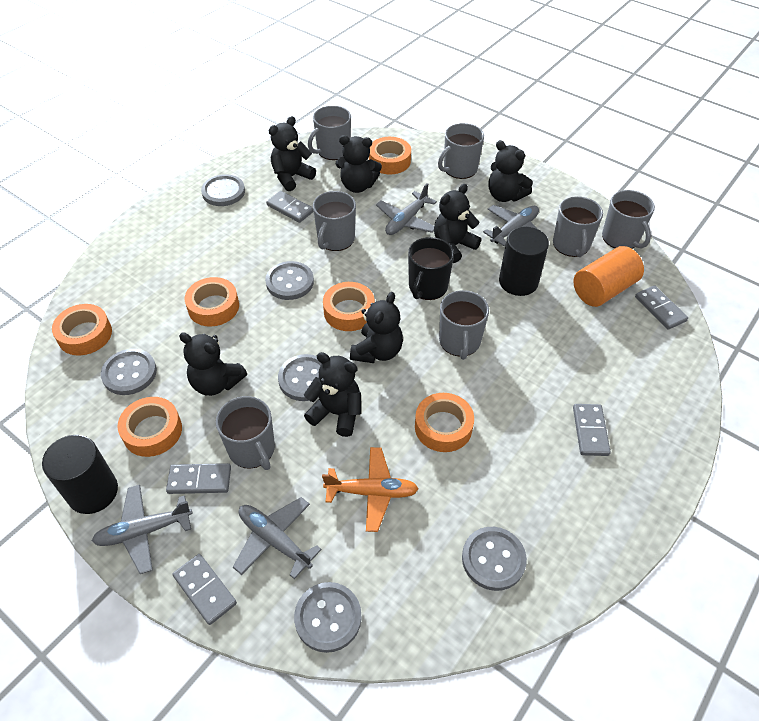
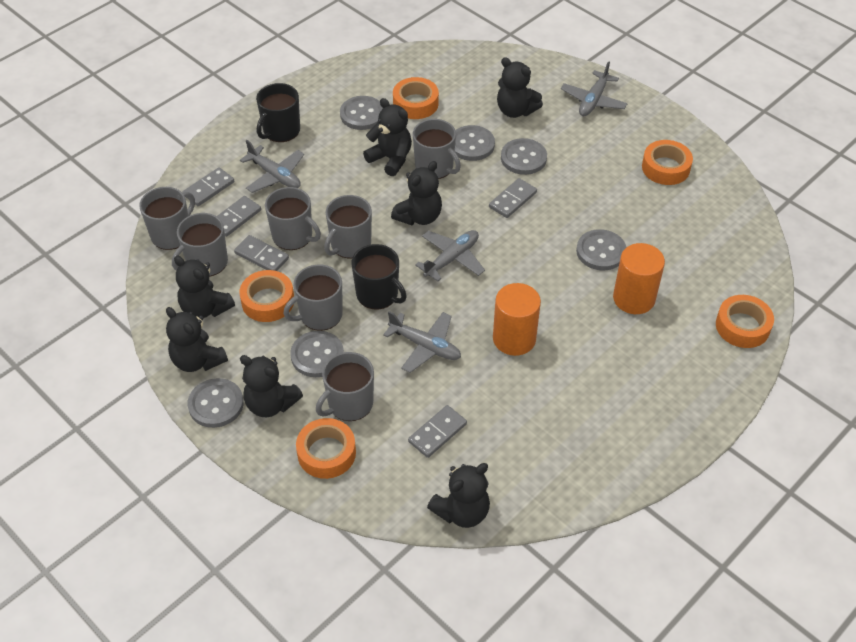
black cylinder: [42,435,118,514] [499,227,549,296] = 2 -> none = 0
black mug: [408,237,454,300] = 1 -> [256,83,300,142] [351,244,407,310] = 2
orange cylinder: [573,246,644,307] = 1 -> [493,283,541,356] [613,243,665,314] = 2
orange plane: [322,447,419,532] = 1 -> none = 0
orange tape: [52,304,112,356] [118,397,182,457] [185,277,239,327] [323,282,375,331] [369,137,411,174] [415,393,474,452] = 6 -> [239,270,294,322] [296,418,356,479] [393,77,439,119] [642,140,693,185] [716,295,774,348] = 5

